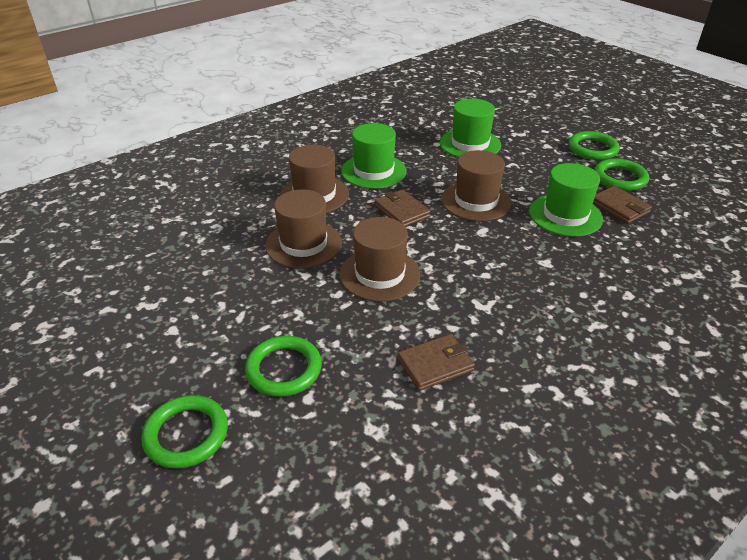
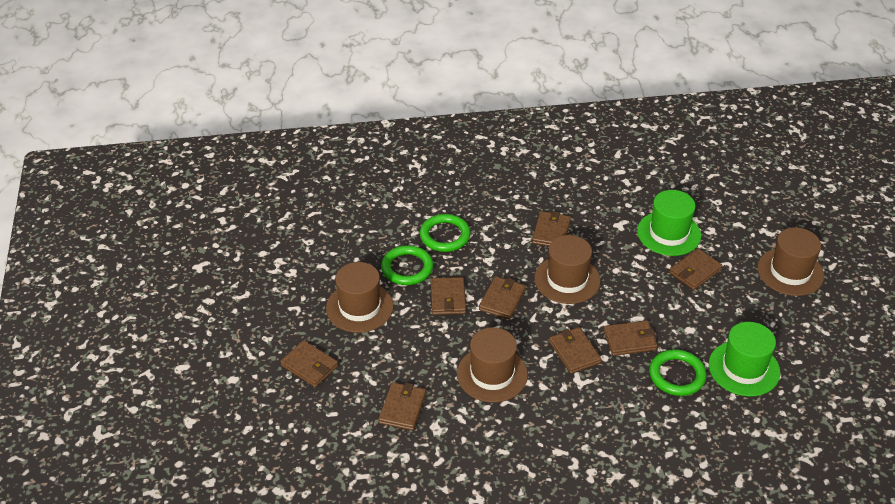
brown wallet: [375,189,430,227] [397,334,475,391] [593,186,652,224] = 3 -> [280,340,338,387] [378,382,426,430] [431,277,466,315] [479,276,526,320] [532,211,571,246] [549,327,601,374] [604,320,657,356] [669,248,723,290] = 8
green hat: [341,123,406,189] [440,99,501,157] [529,163,603,237] = 3 -> [637,190,701,256] [709,322,780,396] = 2
green ring: [141,395,228,469] [245,336,322,397] [568,131,620,160] [594,159,649,191] = 4 -> [381,245,433,285] [420,214,470,252] [649,349,707,396] = 3

